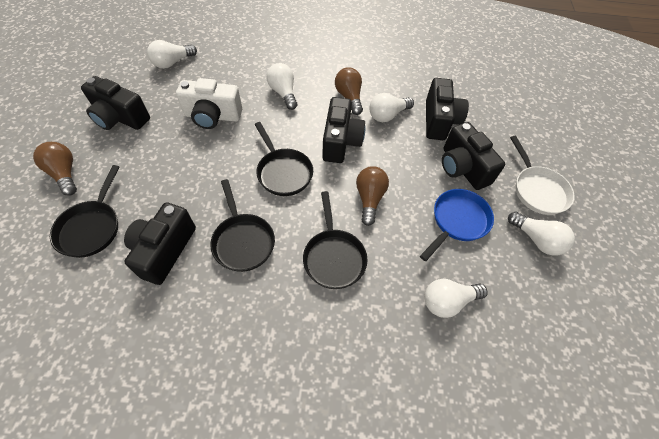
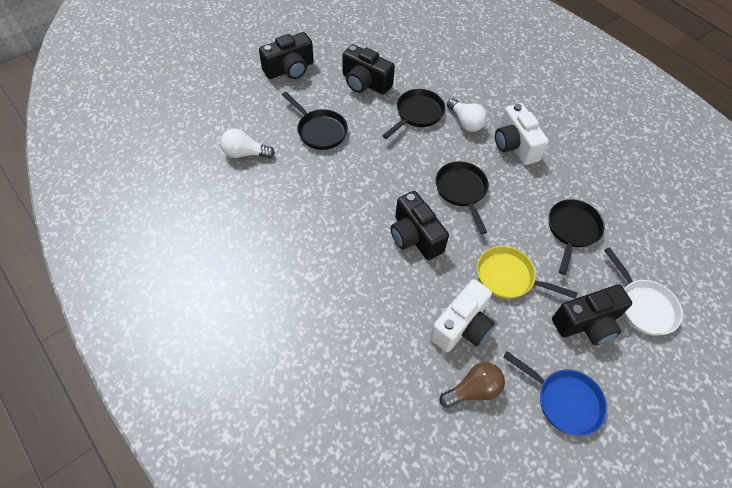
black camera: [81,76,150,130] [124,203,196,285] [322,97,365,163] [426,78,469,140] [442,122,505,190] = 5 -> [259,32,314,79] [342,44,395,95] [390,191,449,260] [552,284,632,345] = 4
brown light bulb: [33,142,77,196] [335,67,363,115] [356,166,389,226] = 3 -> [440,362,505,408] = 1
white camera: [176,78,242,129] = 1 -> [430,279,495,352] [495,103,549,165] = 2
white light bulb: [147,40,197,69] [266,63,297,110] [370,93,414,122] [424,279,488,318] [508,212,575,256] = 5 -> [220,128,275,158] [447,98,487,132] = 2
yellow pan: none = 0 -> [477,246,578,299] = 1

